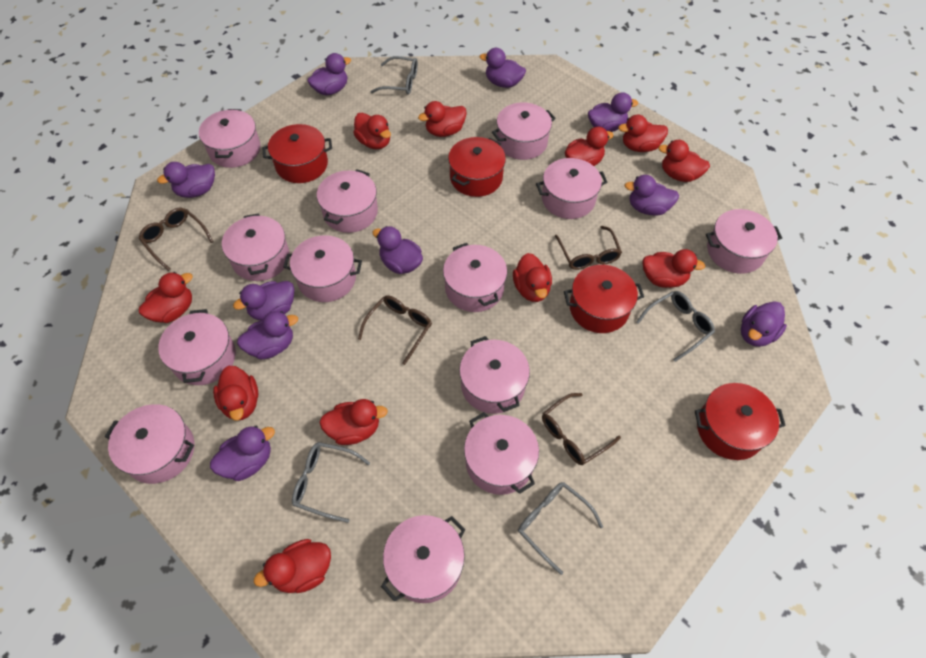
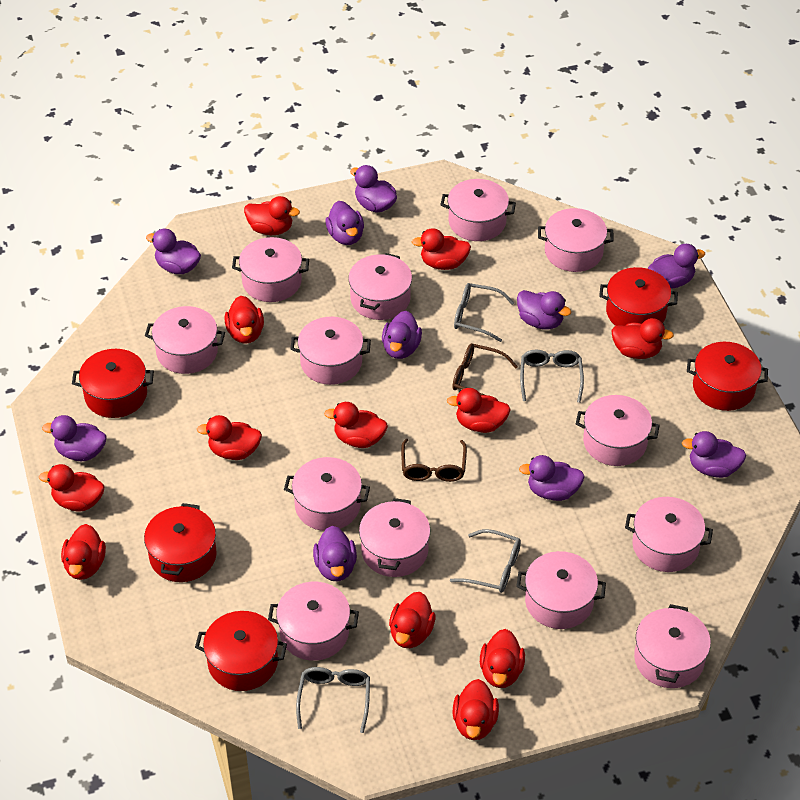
brown glasses: [139,208,213,271] [358,295,432,365] [542,393,621,465] [555,226,622,270] = 4 -> [401,439,467,482] [452,343,518,395] = 2
red duck: [139,272,193,323] [213,366,258,420] [254,539,331,593] [319,399,388,445] [353,113,391,149] [418,101,467,137] [513,253,552,302] [565,127,614,166] [618,115,668,152] [643,249,705,288] [658,140,710,182] = 11 -> [39,464,104,512] [61,524,106,580] [197,415,262,460] [225,296,264,343] [244,196,300,235] [324,402,388,448] [389,592,436,648] [412,228,471,270] [447,388,511,433] [453,679,499,740] [480,629,525,688] [611,318,674,359] = 12
red pot: [262,124,332,183] [448,137,506,197] [564,265,644,333] [695,383,786,460] = 4 -> [72,349,154,418] [144,503,217,582] [195,611,287,691] [599,267,678,326] [687,342,768,411] = 5

